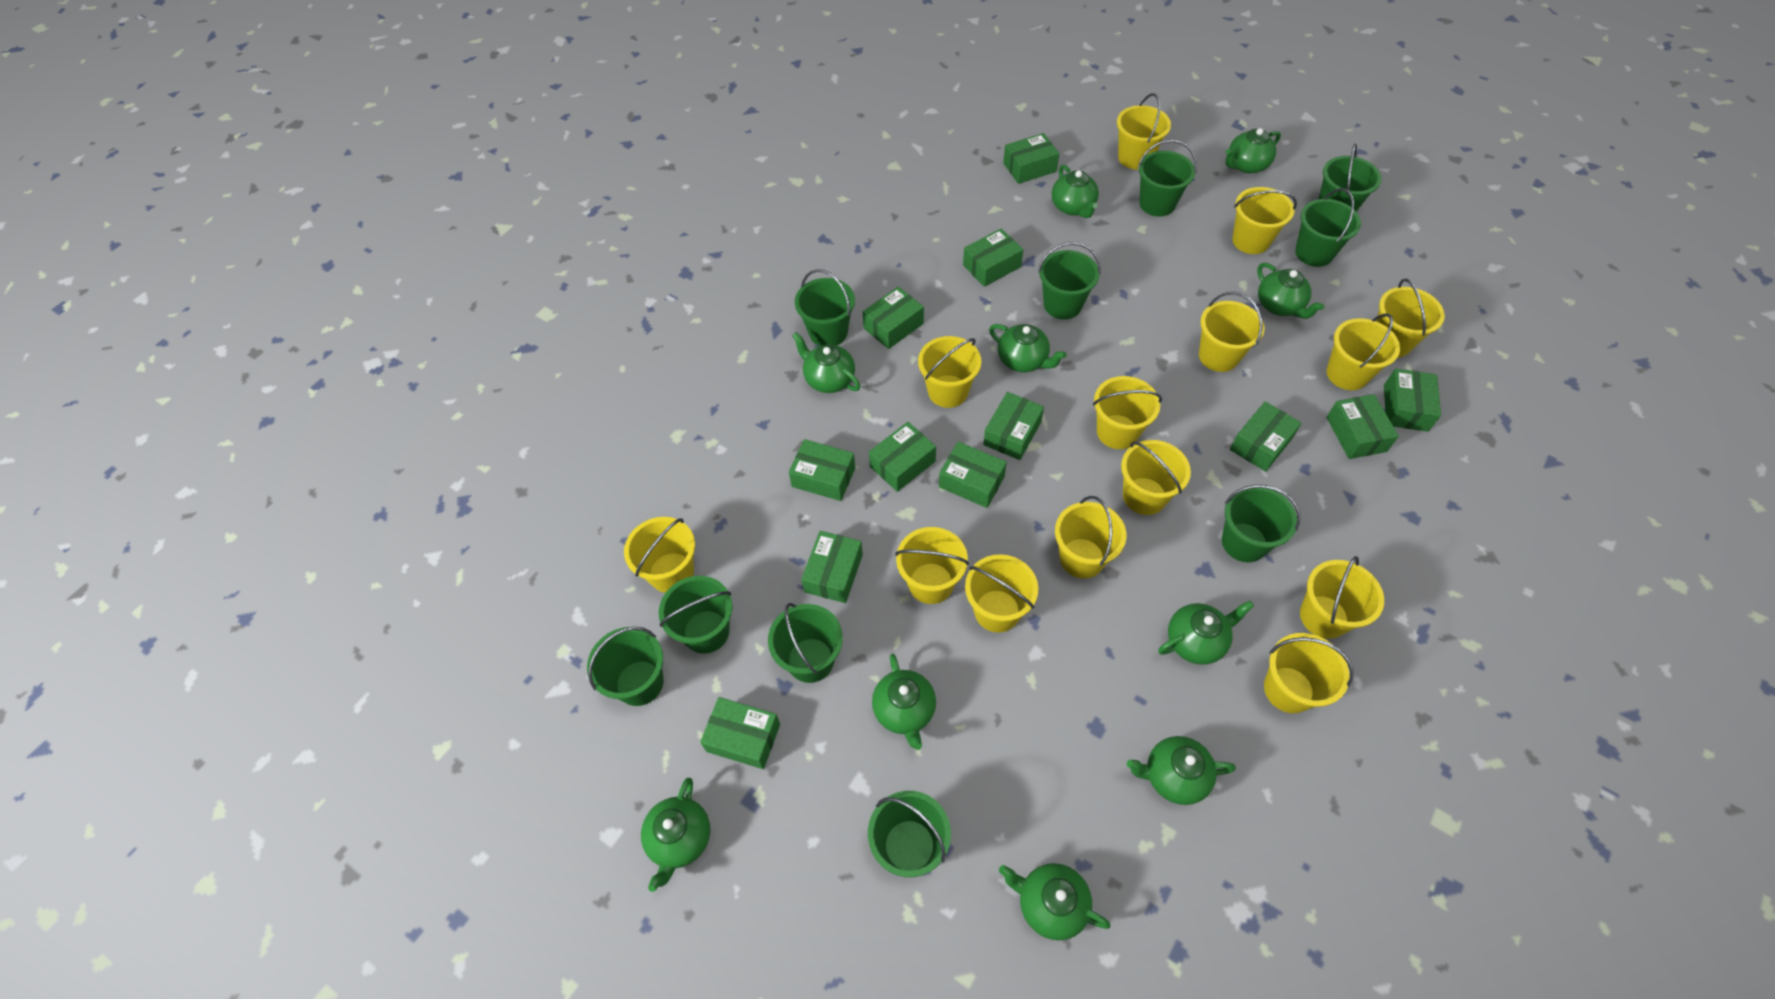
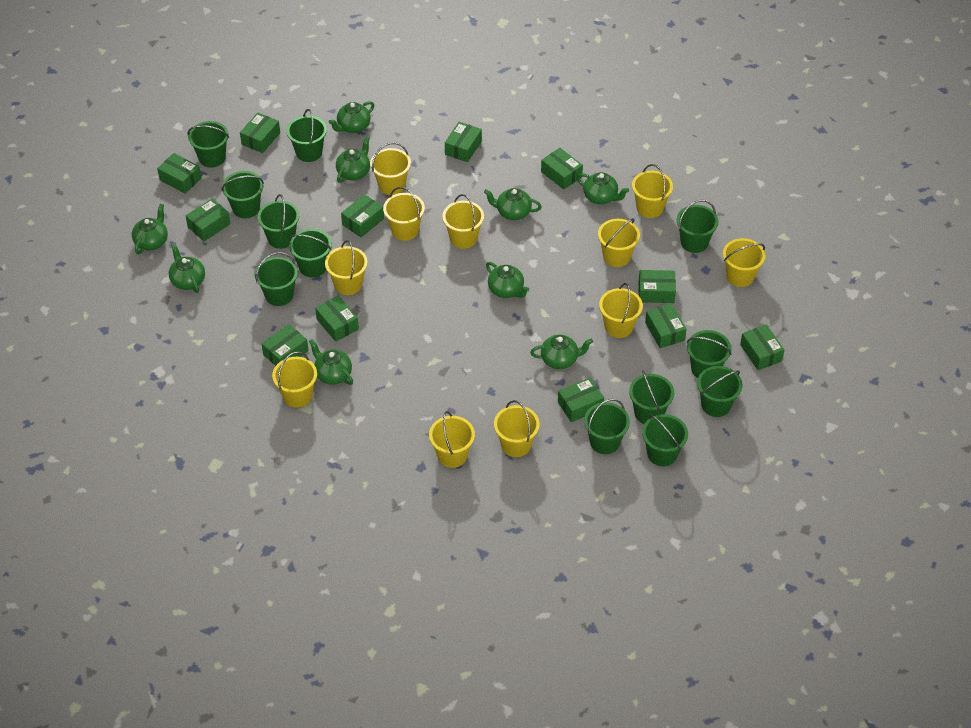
green bucket: [587,627,664,706] [659,576,732,654] [768,603,843,683] [795,269,855,346] [868,791,951,877] [1038,242,1101,319] [1138,140,1197,217] [1222,485,1300,562] [1295,188,1361,267] [1319,144,1381,212] = 10 -> [188,121,229,168] [222,171,264,218] [255,252,298,306] [258,194,299,249] [287,109,327,162] [289,229,332,277] [584,399,630,454] [629,370,674,424] [642,414,688,466] [677,200,719,253] [687,330,731,378] [697,366,742,417] = 12
green teapot: [641,778,710,892] [792,332,860,393] [872,654,936,750] [989,324,1067,372] [999,863,1111,940] [1052,165,1099,218] [1127,736,1236,805] [1158,601,1254,665] [1225,128,1281,173] [1257,263,1324,319] = 10 -> [132,204,168,254] [169,243,205,293] [309,339,353,385] [329,101,374,133] [336,136,370,183] [484,188,542,220] [486,262,529,298] [530,335,593,369] [577,172,629,204] = 9
yellow bucket: [624,517,695,593] [895,527,969,604] [918,336,981,408] [965,554,1038,633] [1055,496,1126,579] [1093,376,1162,449] [1117,93,1171,170] [1121,440,1191,515] [1199,292,1264,372] [1232,187,1297,254] [1264,633,1354,713] [1300,556,1384,639] [1327,313,1400,390] [1376,279,1445,358] = 14 -> [272,352,317,408] [325,240,368,295] [370,142,411,195] [383,187,425,241] [429,411,475,468] [442,194,484,249] [494,400,540,457] [598,218,640,267] [599,283,643,338] [632,164,673,218] [723,238,766,287] = 11

